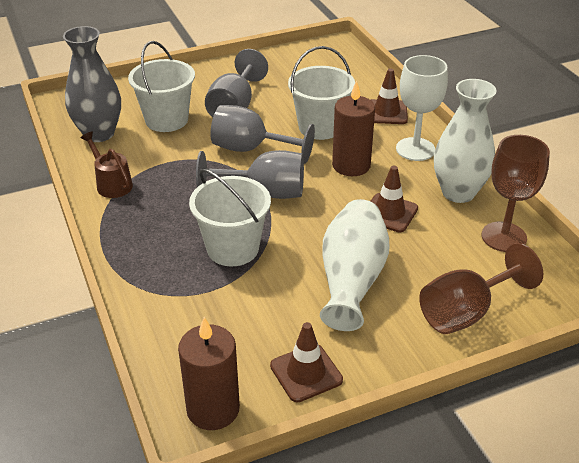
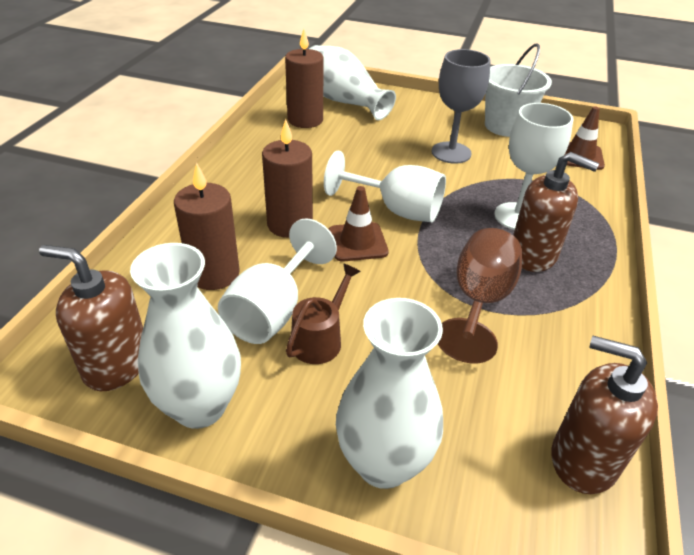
brown candle: [178,317,240,430] [332,81,375,176] = 2 -> [174,163,240,290] [262,119,313,238] [285,29,324,128] = 3
brown goblet: [419,243,543,334] [482,135,550,252] = 2 -> [438,228,522,363] = 1
brown soap dispenser: none = 0 -> [39,245,143,391] [513,152,599,272] [551,336,658,494] = 3
brown traffic cone: [270,322,343,402] [370,68,408,124] [370,166,418,232] = 3 -> [329,186,389,262] [565,106,605,170] = 2
grey goblet: [196,150,304,199] [205,49,268,117] [210,105,315,164] = 3 -> [432,49,491,164] = 1
grey vase: [63,26,121,142] = 1 -> none = 0
white bucket: [128,41,195,132] [189,169,271,266] [288,46,355,140] = 3 -> [485,43,552,137] = 1
white goblet: [396,55,448,161] = 1 -> [218,218,337,344] [324,151,446,222] [494,103,573,230] = 3
white vase: [320,199,389,331] [434,79,497,203] = 2 -> [130,243,241,429] [309,45,396,120] [336,298,443,489] = 3

